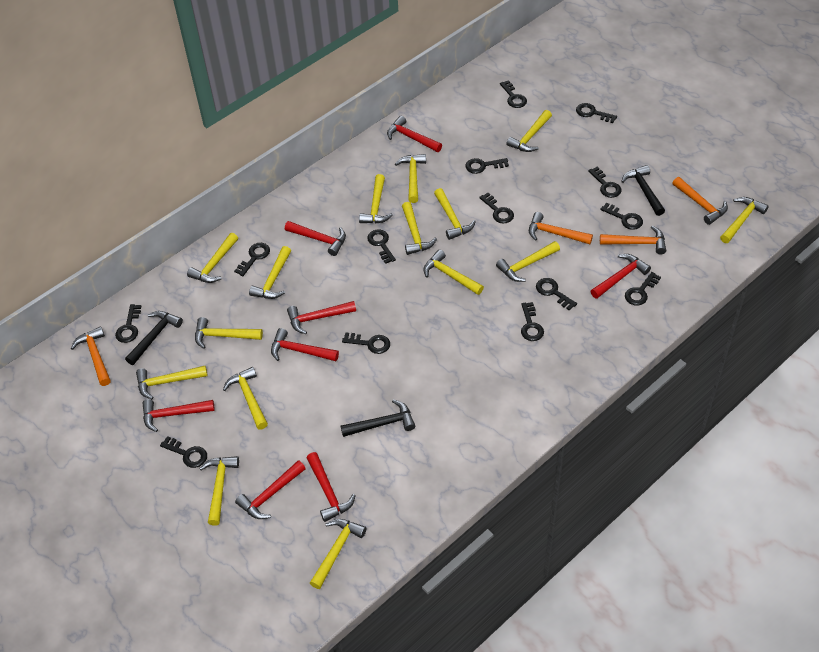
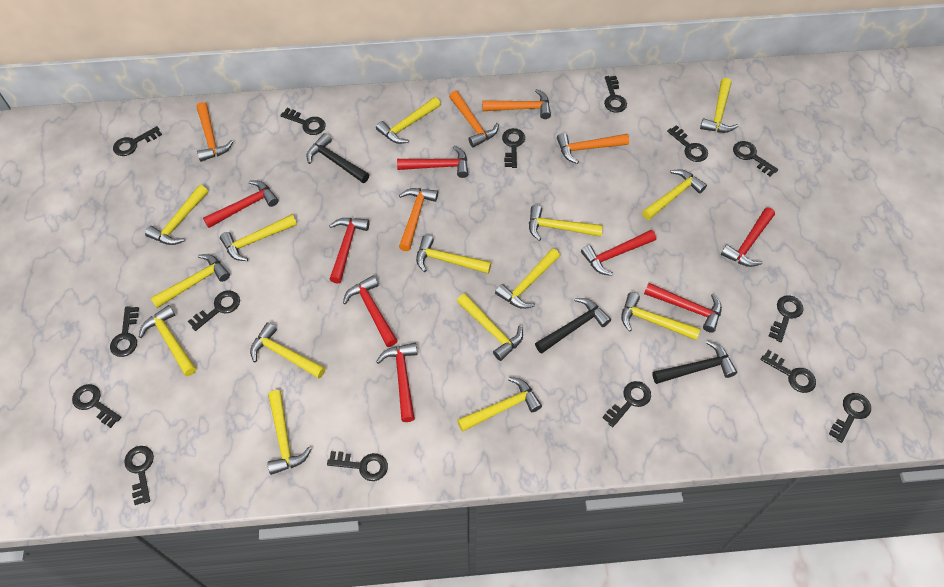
black key: [115,304,141,343] [160,436,207,468] [234,243,270,276] [342,332,390,354] [367,230,396,264] [465,158,509,174] [479,193,514,223] [500,80,527,108] [521,302,544,341] [536,278,577,310] [576,103,617,123] [588,167,621,198] [600,202,643,230] [625,272,661,306] = 14 -> [72,384,121,428] [110,306,139,357] [113,126,162,156] [124,446,154,505] [188,290,240,331] [280,108,326,135] [327,451,388,481] [502,128,525,168] [602,381,651,427] [604,76,627,113] [667,125,708,162] [733,141,778,176] [760,350,816,393] [769,295,803,342] [829,393,871,443] = 15
orange hammer: [71,326,111,386] [529,212,593,244] [600,226,666,255] [673,177,728,225] = 4 -> [197,102,233,162] [399,188,438,251] [449,91,499,147] [482,89,551,119] [557,133,629,164] = 5

